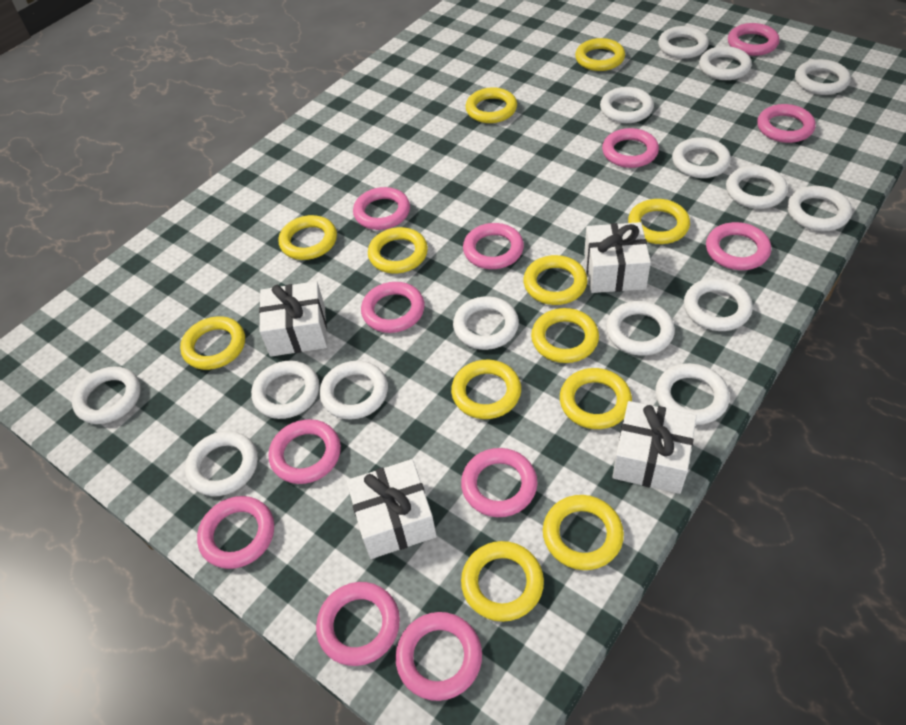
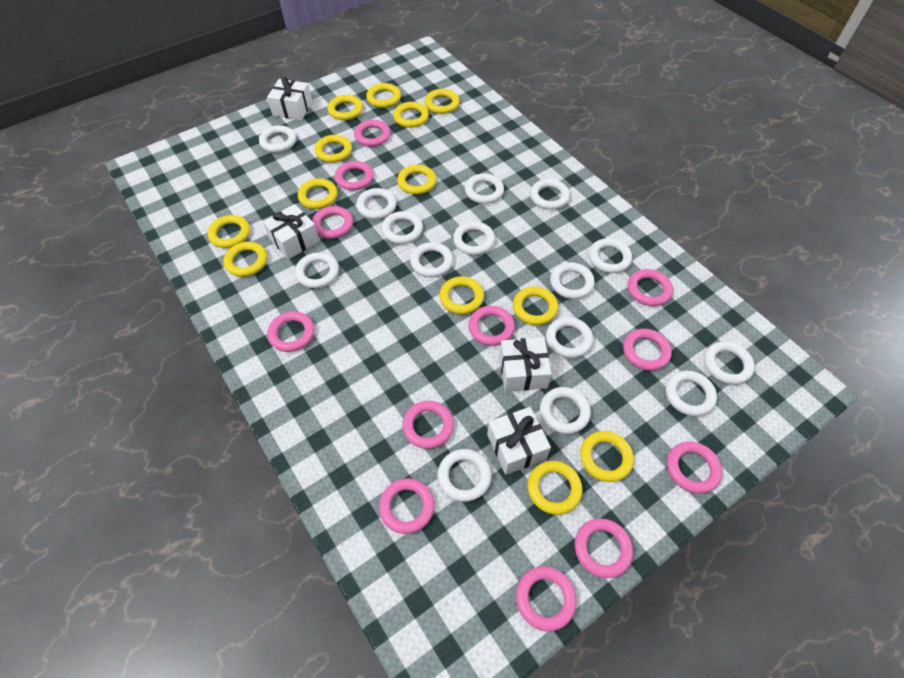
yellow ring: [180,316,245,370] [279,215,337,260] [368,227,428,274] [451,360,521,419] [461,541,544,622] [465,87,517,123] [523,255,587,305] [531,308,599,363] [543,495,624,570] [560,368,632,429] [575,38,625,71] [628,199,690,244] = 12 -> [207,215,250,248] [223,242,267,277] [298,178,338,209] [315,135,352,163] [327,95,363,120] [366,83,401,108] [393,102,429,128] [397,165,436,194] [425,89,460,114] [439,276,484,314] [513,287,558,325] [527,461,582,515] [580,431,634,482] = 13

